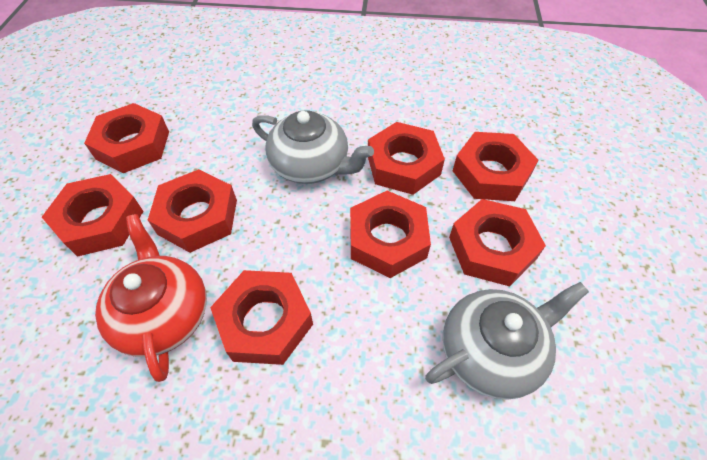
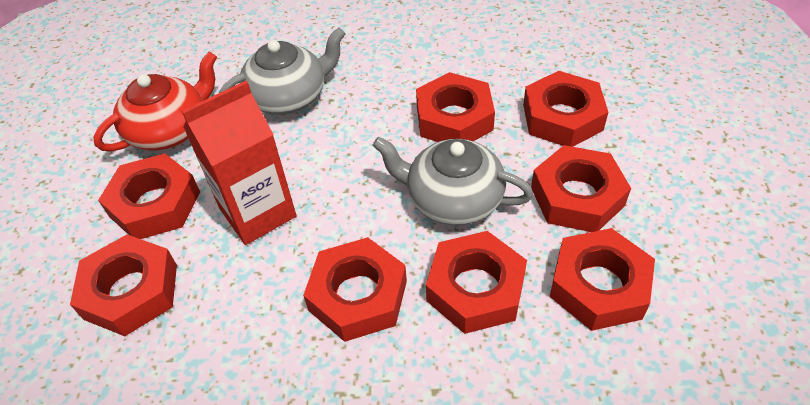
red carton: none = 0 -> [182,81,297,245] = 1

